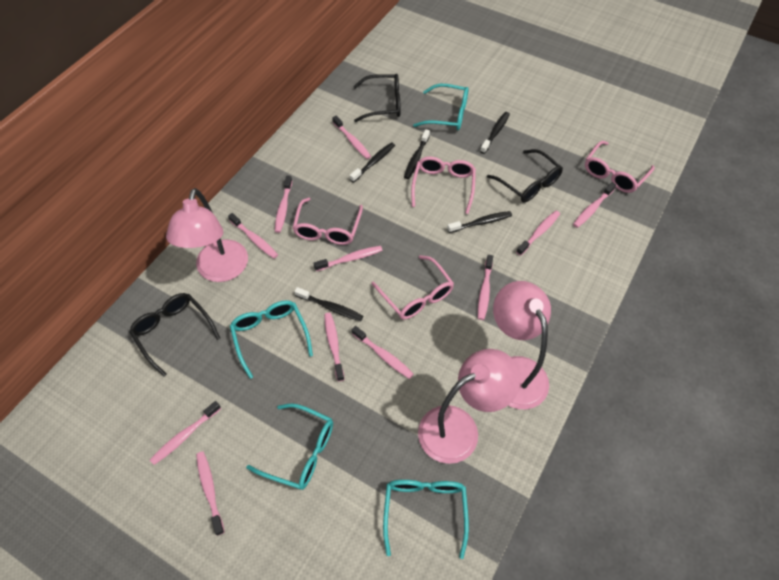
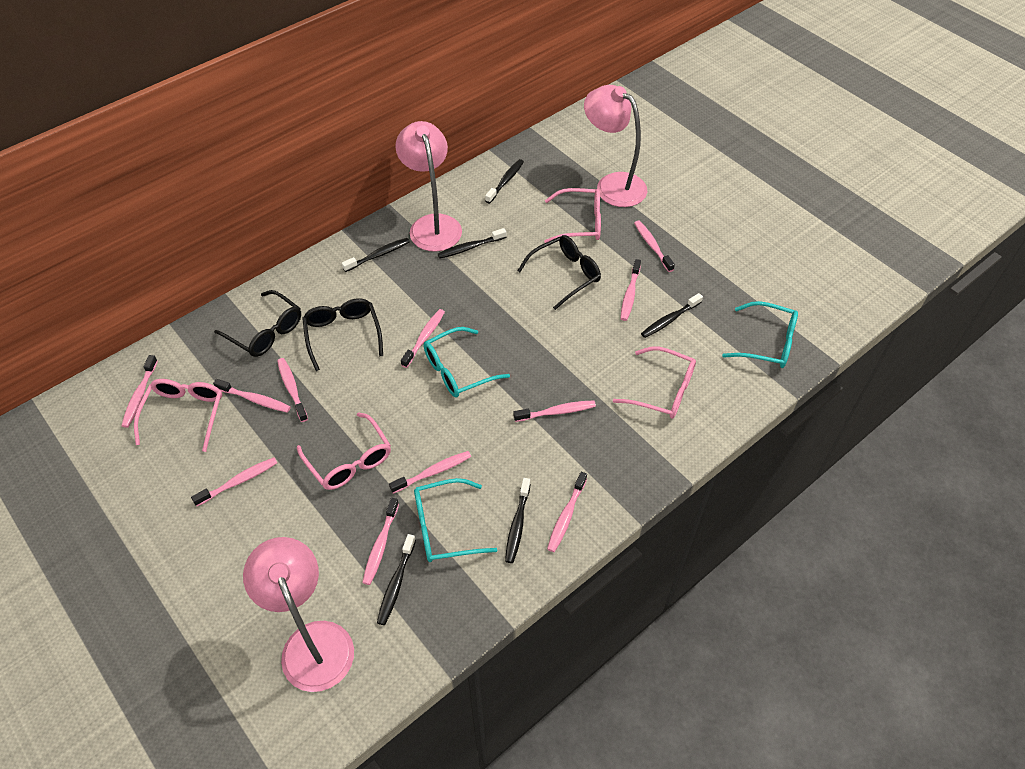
black toothbrush: [294,287,363,321] [350,142,395,183] [404,129,430,179] [447,211,512,233] [480,112,510,154] = 5 -> [342,238,410,272] [377,534,416,625] [438,228,507,259] [485,159,524,203] [505,478,531,563] [641,293,703,338] = 6
turquoise glasses: [230,301,313,379] [246,404,333,490] [383,480,469,559] [413,84,469,130] = 4 -> [414,478,497,562] [424,327,510,398] [722,301,798,368] = 3

